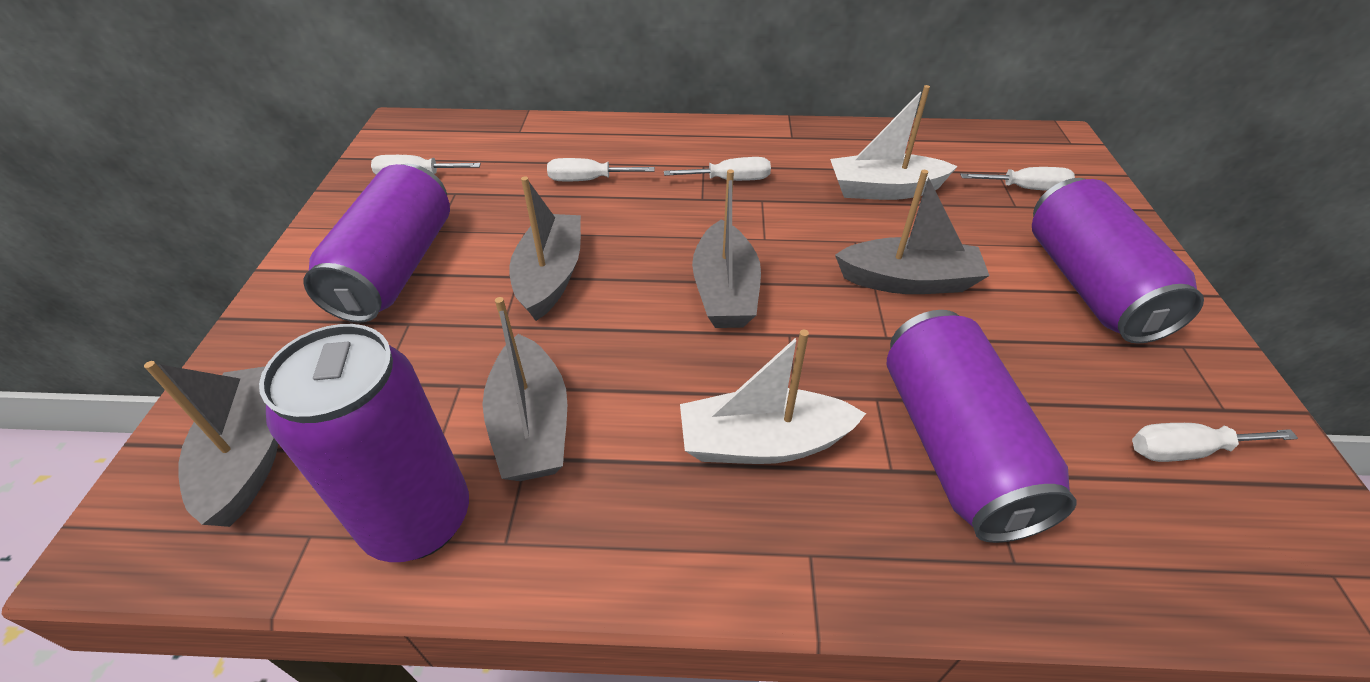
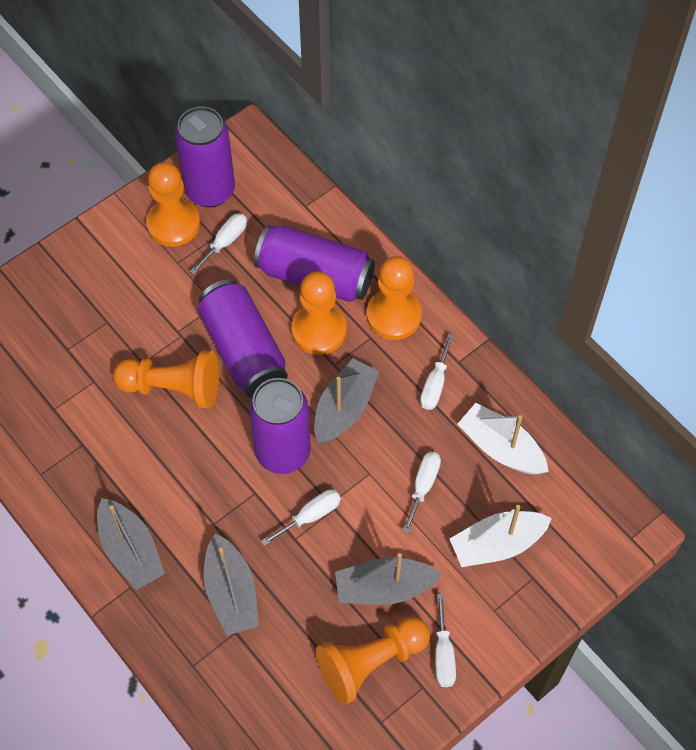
grey boat: [144,361,278,527] [482,297,567,481] [509,176,581,321] [692,169,761,328] [835,170,990,294] = 5 -> [97,498,165,590] [204,534,259,636] [314,359,379,444] [335,553,442,605] = 4
orange pawn: none = 0 -> [113,351,219,408] [146,162,200,247] [291,271,347,355] [316,617,430,705] [366,256,422,340] = 5

